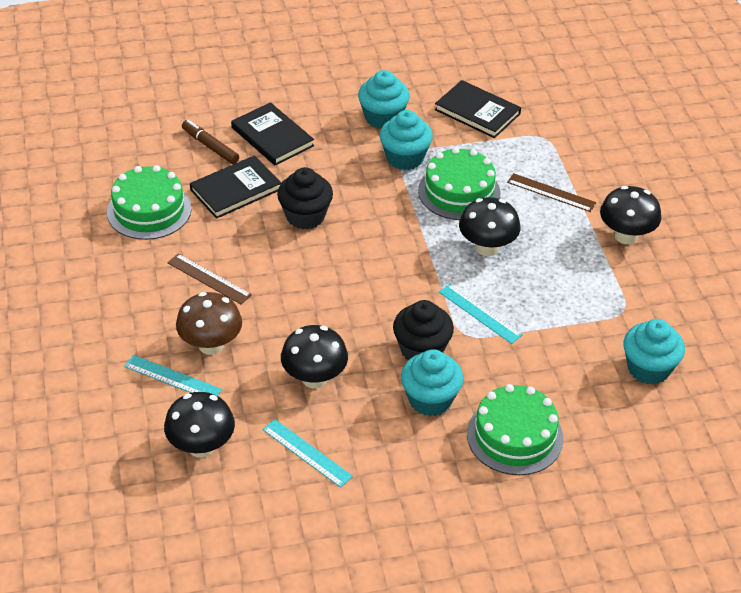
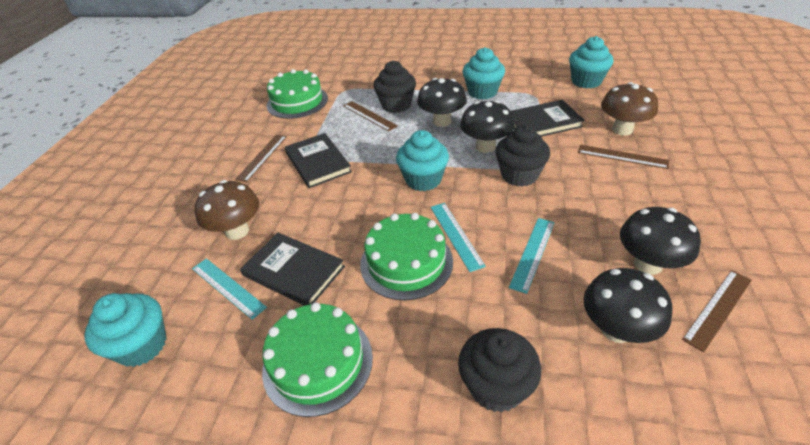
black cupcake: [277,167,333,229] [393,300,454,360] = 2 -> [373,61,416,113] [458,328,541,413] [495,125,550,187] = 3
brown marker: [182,120,239,164] = 1 -> none = 0
brown mushroom: [176,292,242,355] = 1 -> [194,180,259,240] [601,82,658,135] = 2
brown ruler: [167,254,252,305] [507,173,596,212] = 2 -> [235,135,287,182] [343,101,398,132] [578,145,669,169] [682,270,752,353] = 4

